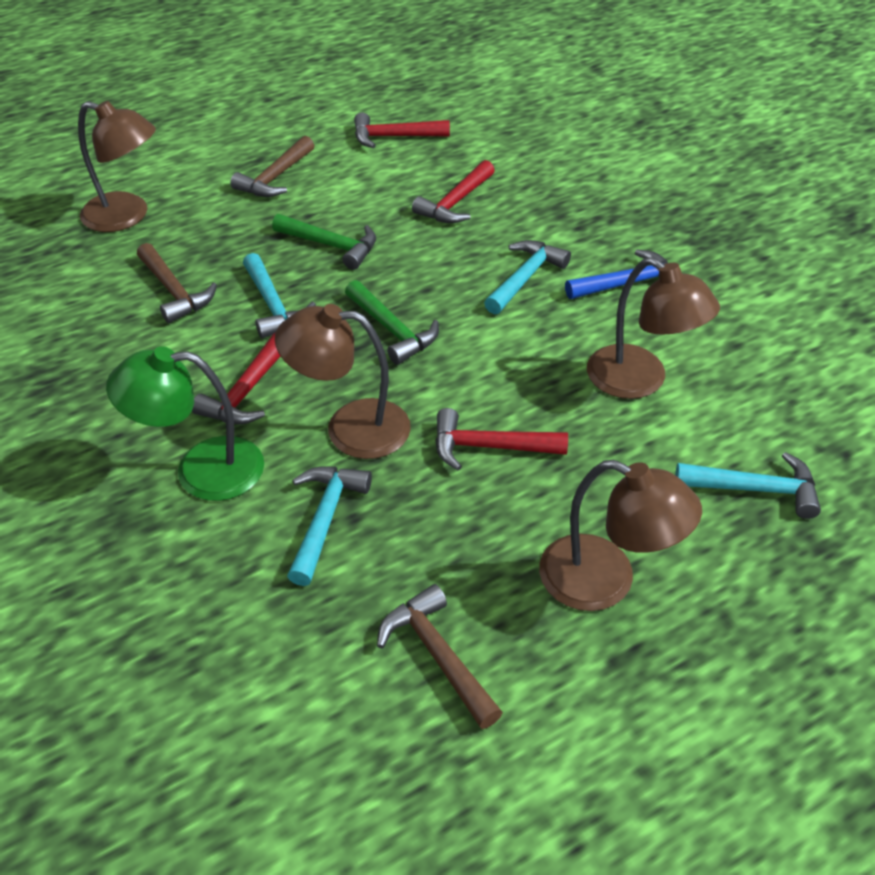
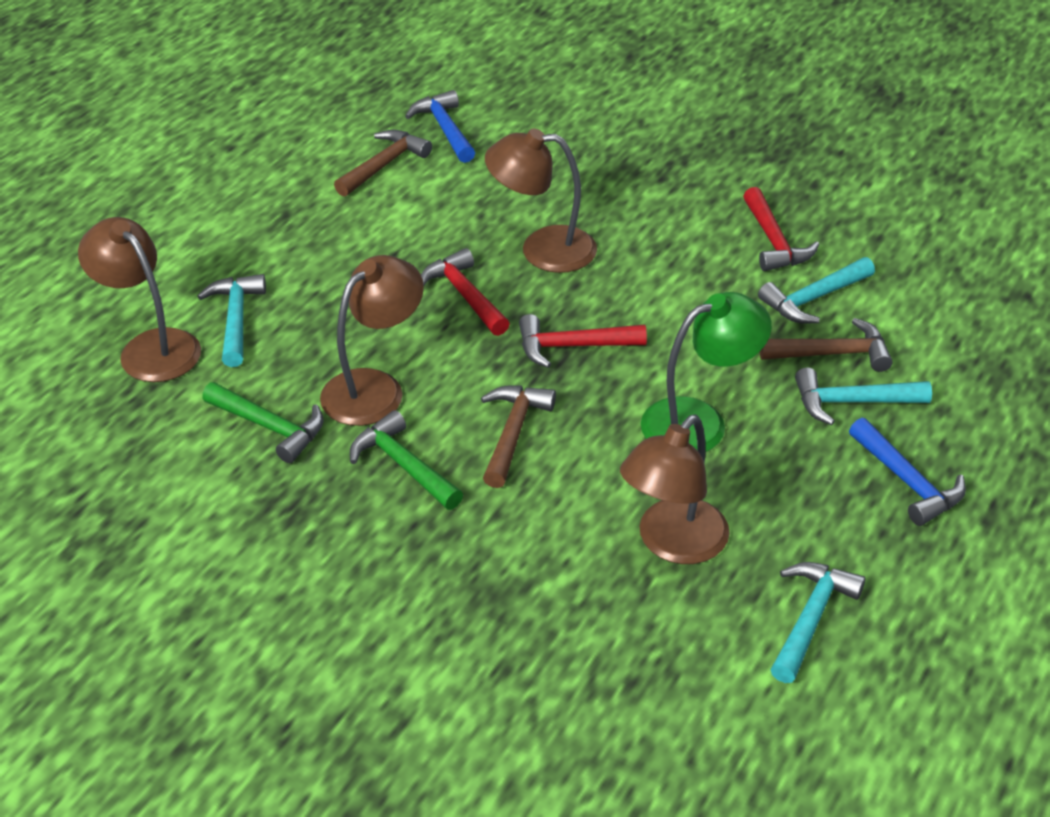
blue hammer: [565,249,668,299] = 1 -> [405,90,475,163] [849,418,966,526] = 2
red hammer: [192,332,281,424] [354,112,450,148] [412,160,495,223] [435,408,568,470] = 4 -> [421,248,510,336] [519,314,647,368] [743,187,819,271] = 3

